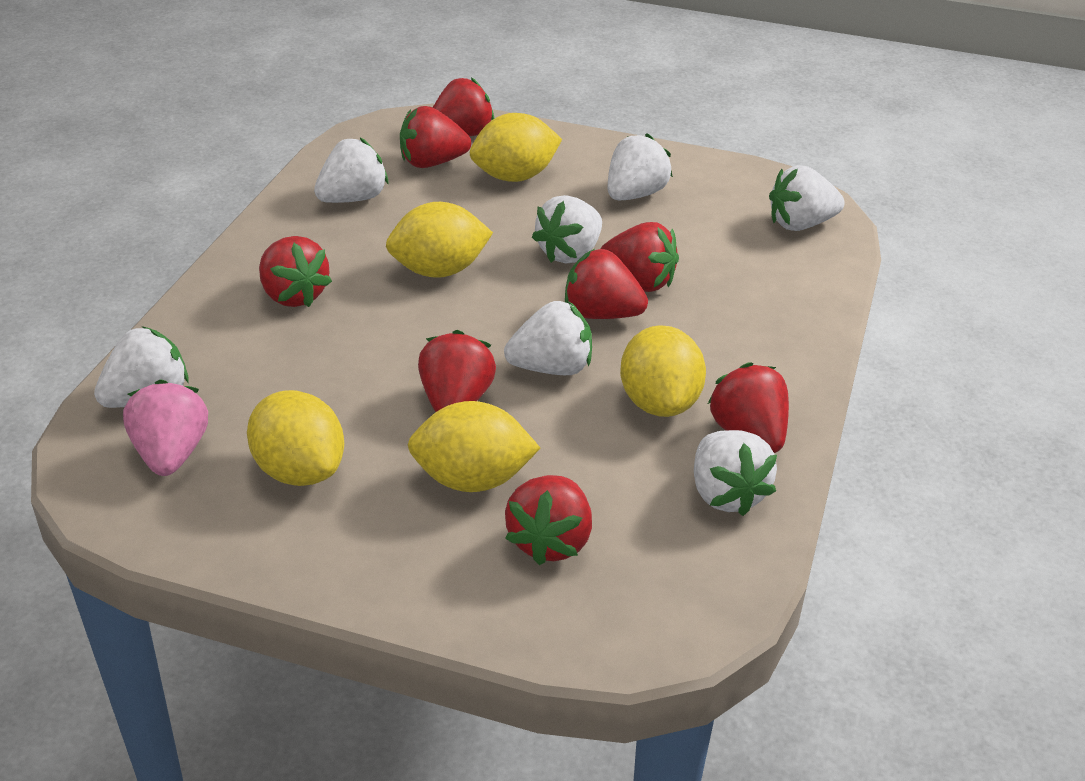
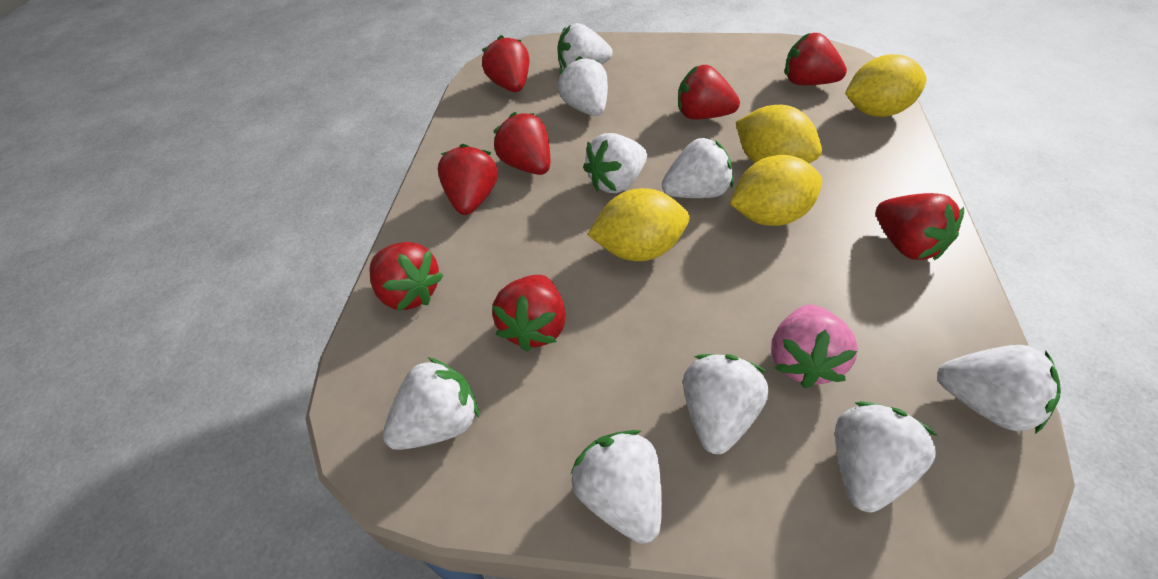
white strawberry: [94,326,189,408] [314,138,388,203] [504,301,592,375] [532,195,602,263] [608,133,673,200] [694,430,777,516] [769,165,845,231] = 7 -> [383,357,479,450] [557,23,612,69] [558,56,608,116] [571,430,662,544] [583,133,647,193] [662,137,733,198] [683,354,768,454] [835,401,938,512] [937,345,1061,434] = 9
yellow lemon: [247,390,344,486] [386,202,493,278] [408,401,540,492] [470,113,562,182] [620,325,706,417] = 5 -> [587,188,689,261] [729,155,822,226] [736,105,822,163] [845,54,927,117] = 4

